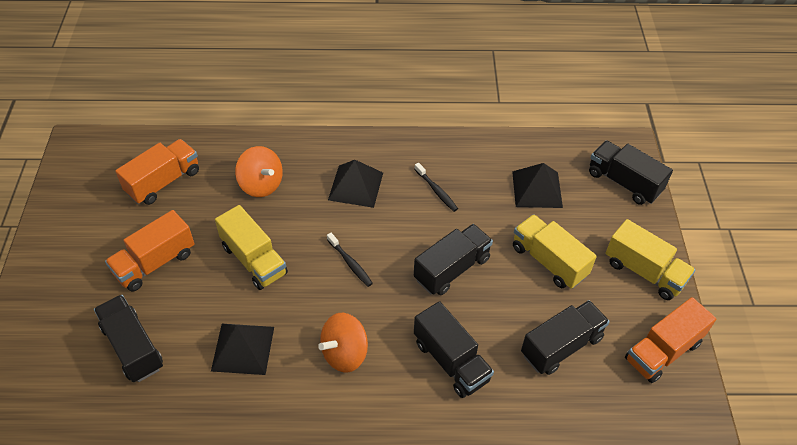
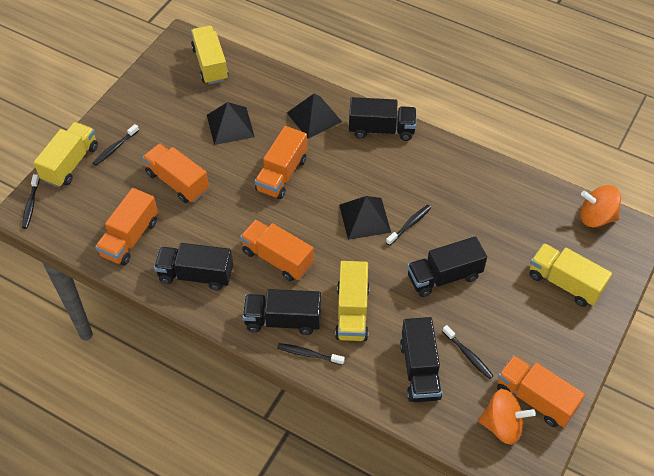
black toothbrush: [327,233,373,287] [415,163,458,212] = 2 -> [22,174,40,229] [92,124,139,166] [277,343,345,365] [386,205,431,246] [442,325,493,379] = 5
orange truck: [105,210,194,292] [115,139,199,205] [625,297,716,383] = 3 -> [95,188,158,266] [142,143,209,203] [240,220,314,281] [255,126,307,199] [497,355,585,428] = 5
yellow truck: [215,205,288,290] [513,214,597,289] [606,219,695,300] = 3 -> [34,122,98,187] [191,25,228,84] [335,261,370,341] [529,243,612,307] = 4

